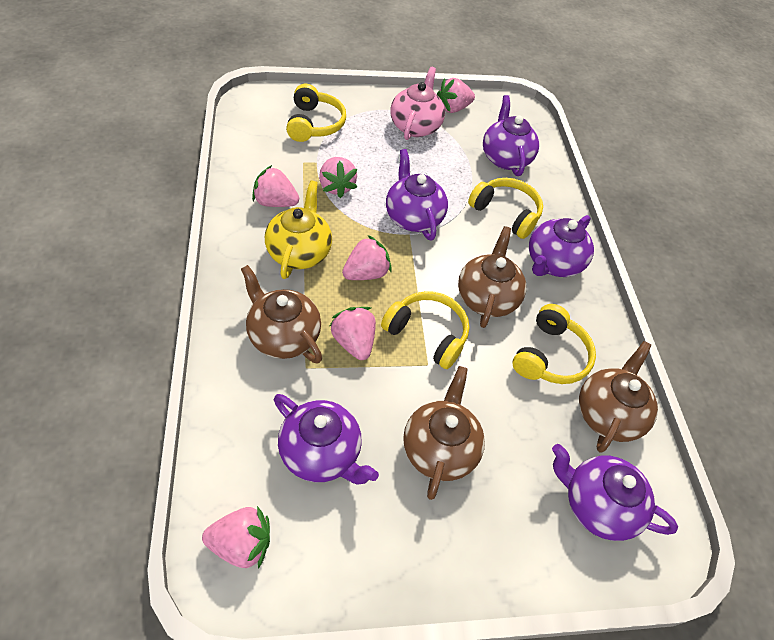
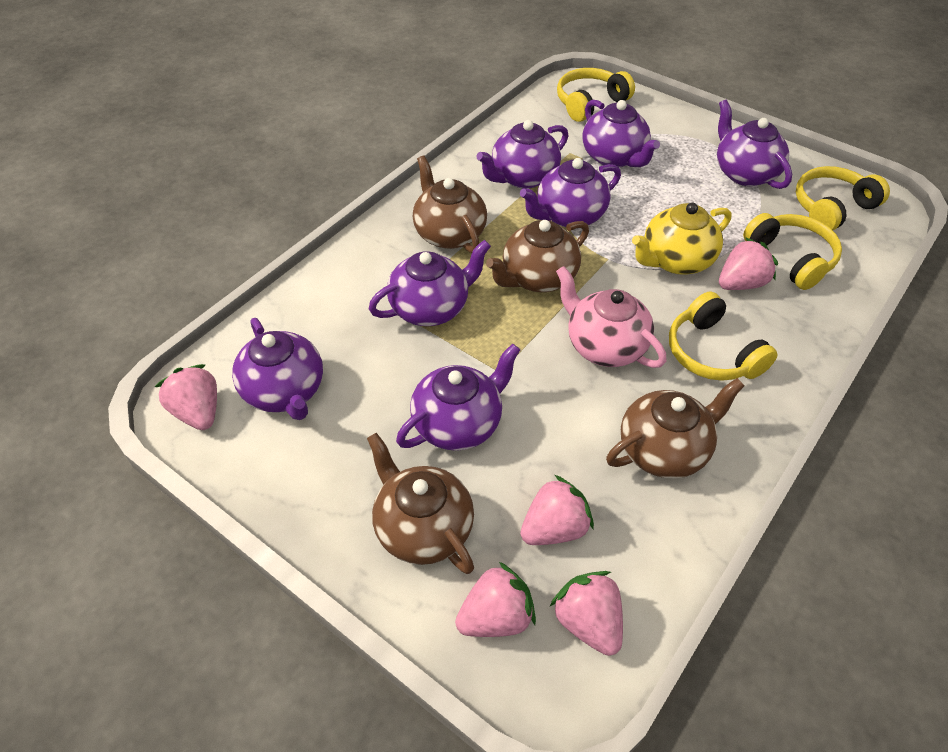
pink strawberry: [202,506,270,569] [252,165,299,207] [319,157,357,198] [330,307,376,360] [342,235,392,280] [437,78,475,113] = 6 -> [155,364,217,430] [455,562,536,637] [520,475,594,545] [550,571,623,656] [719,237,778,290] = 5
purple teapot: [274,394,379,485] [386,149,448,241] [483,95,539,176] [529,215,594,277] [552,444,678,541] = 5 -> [232,318,323,420] [369,240,491,326] [396,344,520,451] [476,120,568,189] [520,158,621,227] [582,100,660,167] [717,100,792,189] = 7

